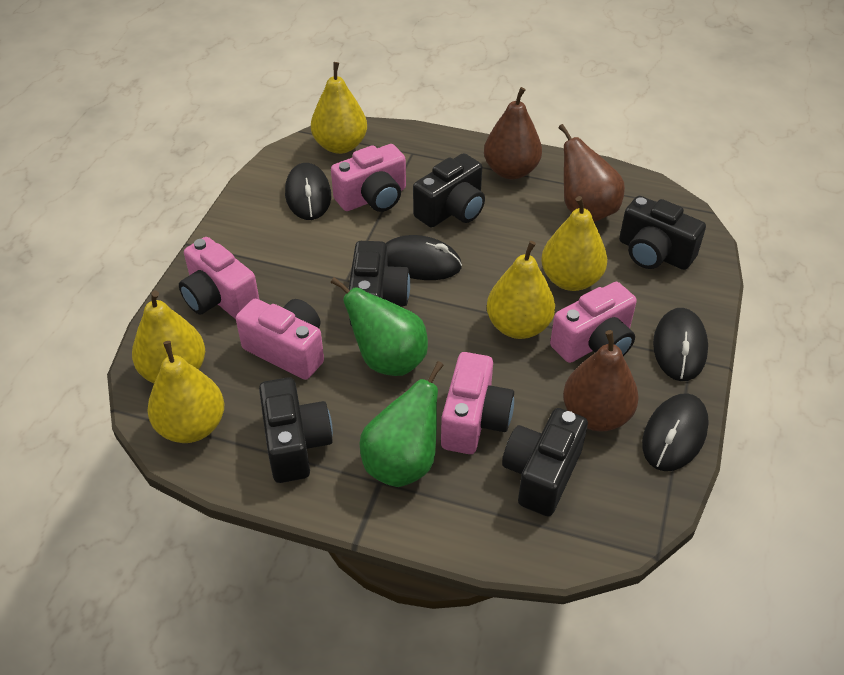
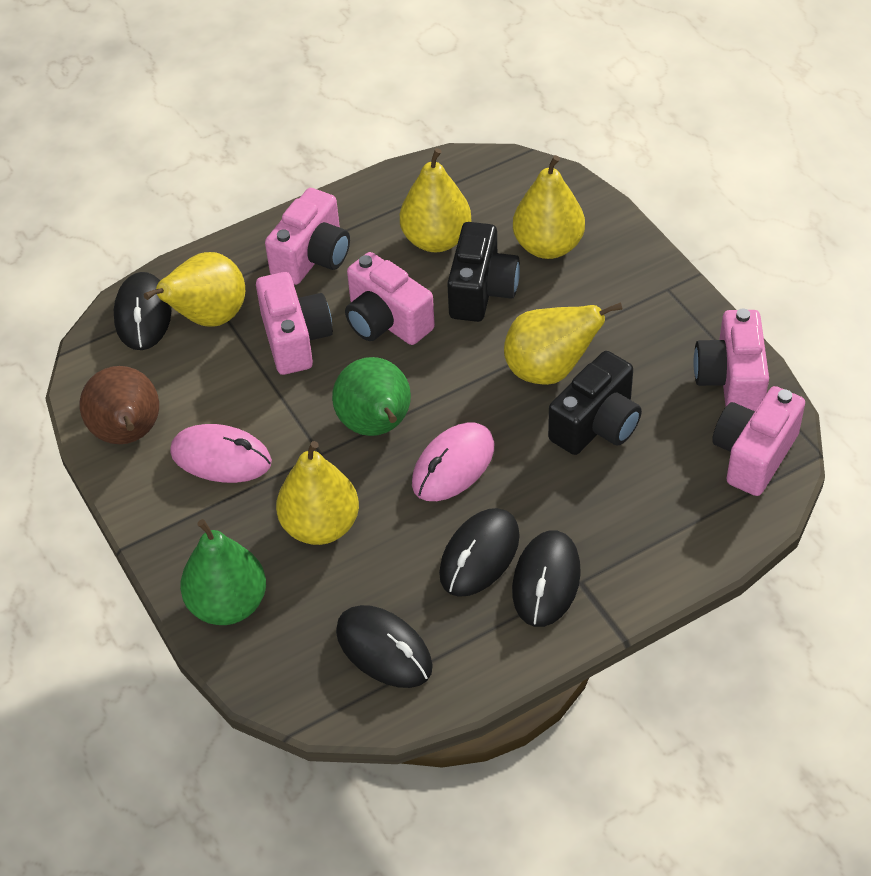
black camera: [259,377,333,483] [349,241,410,326] [413,153,485,228] [502,408,588,517] [619,196,706,270] = 5 -> [447,222,520,322] [548,351,642,455] = 2
brown pear: [484,87,542,179] [558,124,625,222] [563,330,639,432] = 3 -> [80,366,159,444] = 1
pink mouse: none = 0 -> [170,424,272,483] [412,422,494,501] = 2

